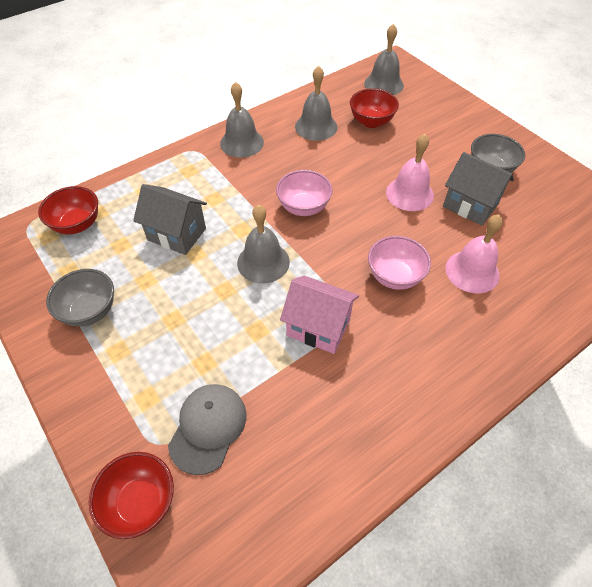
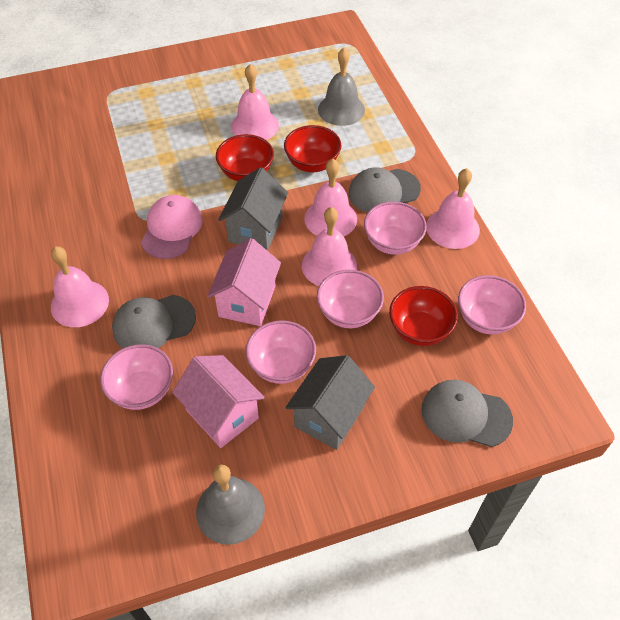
grey bell: [220,82,264,158] [237,205,290,284] [295,66,337,141] [364,24,404,95] = 4 -> [196,465,265,545] [318,48,365,126] = 2
grey bowl: [46,269,114,327] [471,134,525,173] = 2 -> none = 0
grey cap: [168,384,246,475] = 1 -> [112,295,196,348] [349,167,421,213] [421,380,513,447] = 3
pink bell: [386,134,434,211] [445,214,503,293] = 2 -> [51,246,109,327] [231,64,279,140] [302,207,357,286] [304,159,357,237] [426,168,480,249] = 5
pink bowl: [276,170,333,216] [368,236,431,290] = 2 -> [100,344,173,410] [246,320,316,384] [317,270,384,328] [364,201,427,255] [458,275,526,335] = 5
pink cap: none = 0 -> [141,195,203,259] = 1
pink house: [280,276,359,354] = 1 -> [172,355,265,448] [207,238,281,326] = 2

